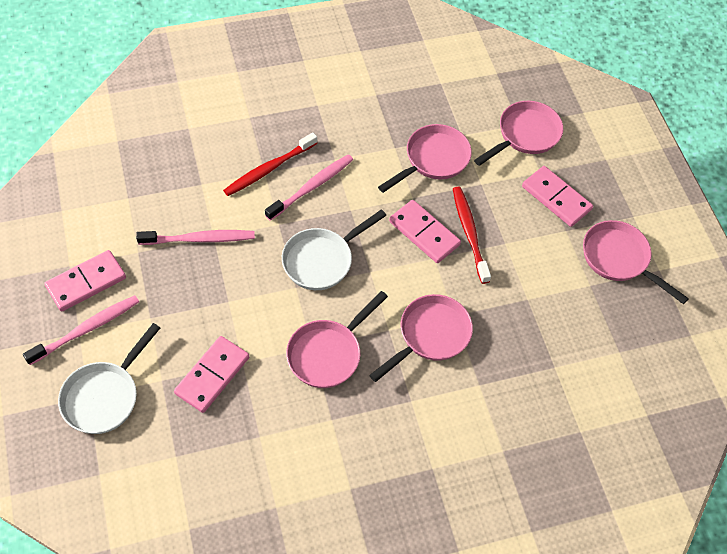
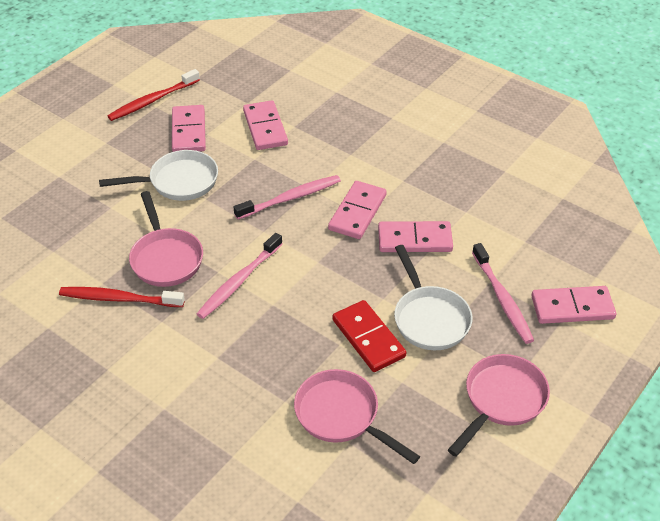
pink domino: [44,250,126,311] [174,336,249,413] [389,200,461,263] [522,166,593,227] = 4 -> [172,105,206,152] [243,100,288,150] [328,181,387,239] [378,221,453,252] [531,286,616,324] = 5
pink pan: [286,291,388,388] [369,294,473,382] [378,124,472,193] [474,101,563,166] [583,220,689,304] = 5 -> [129,191,203,287] [294,369,420,464] [448,354,550,457] = 3
red domino: none = 0 -> [332,300,406,372] = 1

